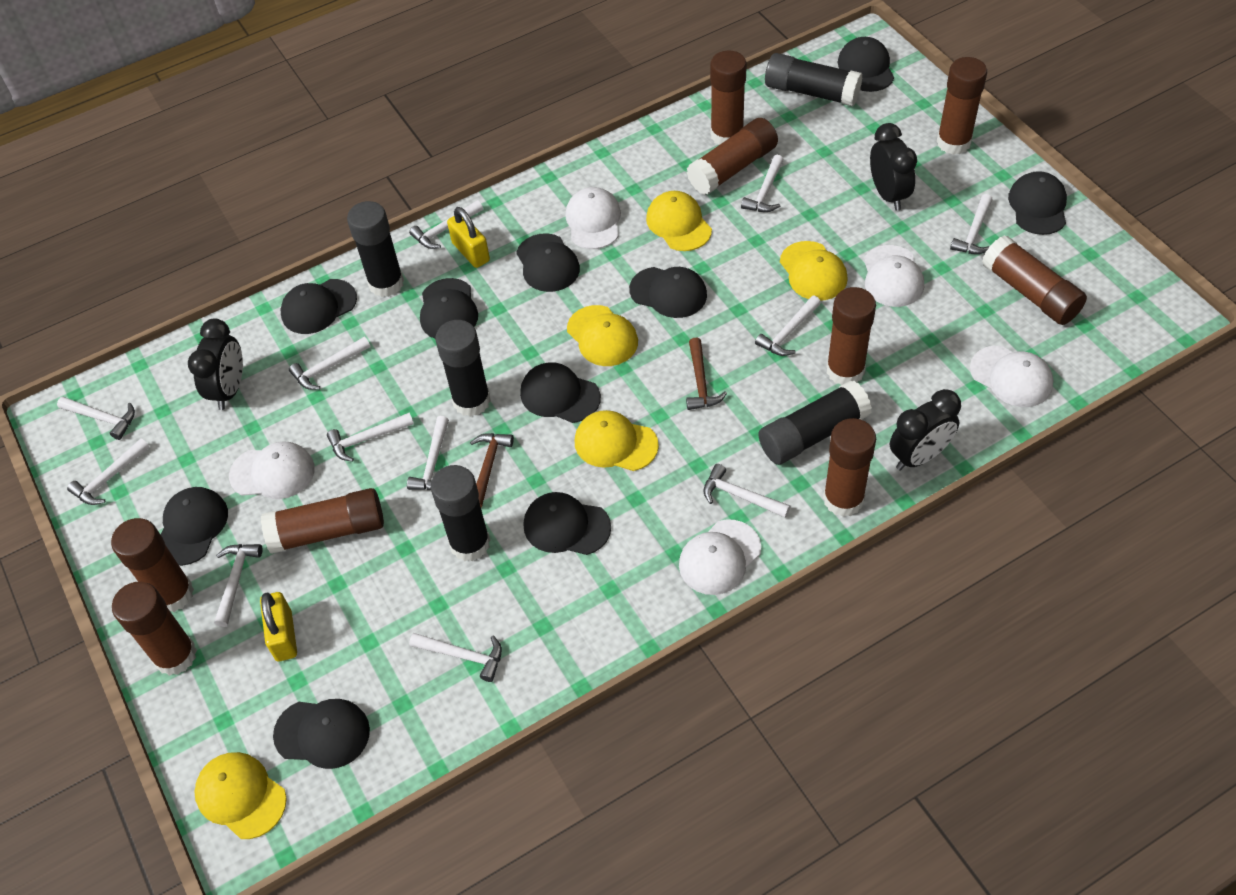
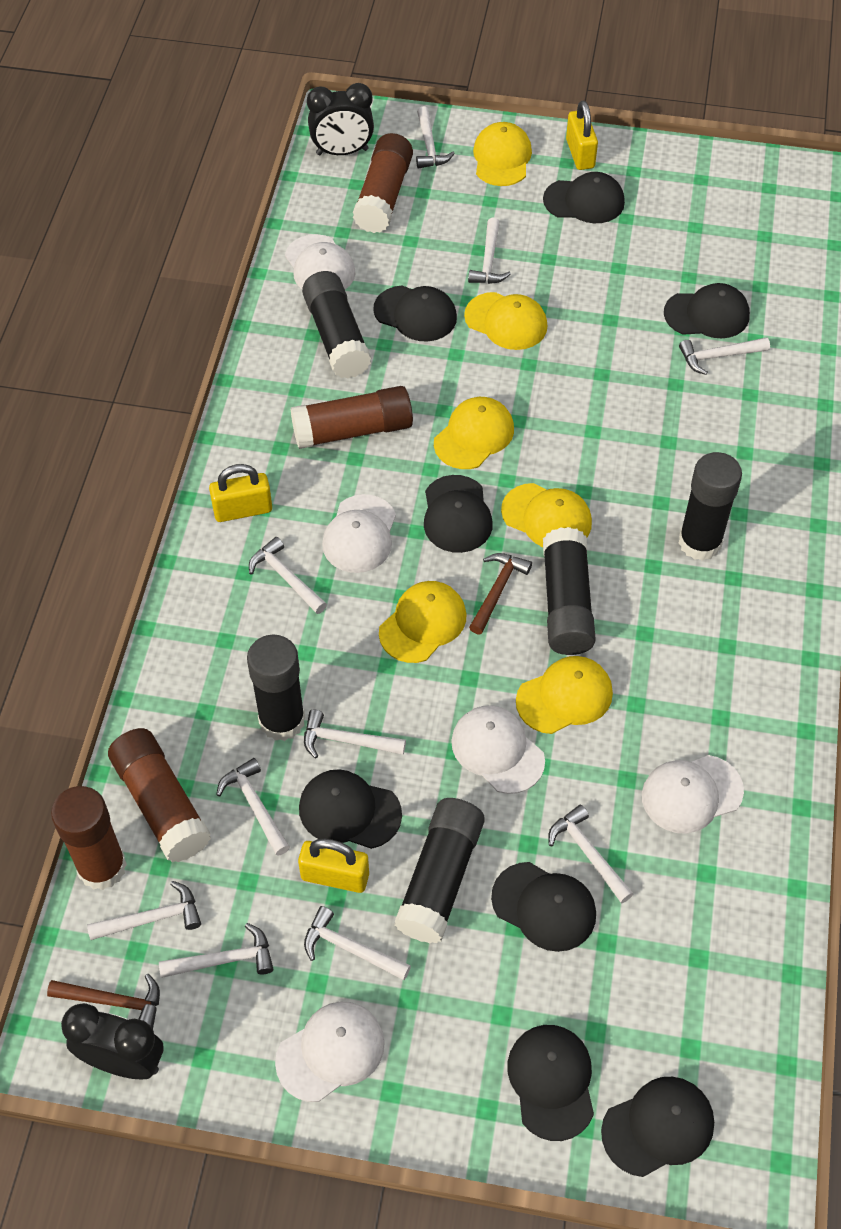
black cap: [160,487,228,566] [273,699,370,769] [281,279,357,334] [420,278,478,339] [516,233,580,292] [520,362,601,423] [523,492,611,555] [629,267,707,318] [837,37,894,92] [1008,171,1067,235] = 10 -> [299,769,402,849] [373,286,457,341] [424,475,493,553] [491,862,596,952] [507,1025,594,1141] [543,172,625,223] [601,1077,714,1177] [664,283,750,338] = 8
black clock: [188,319,243,410] [870,123,917,211] [890,389,961,470] = 3 -> [61,1003,164,1079] [307,83,374,155] = 2
brown glue stick: [111,518,194,612] [112,582,197,676] [261,488,384,554] [687,118,778,195] [710,51,747,145] [823,418,876,517] [827,287,876,385] [937,57,987,155] [982,235,1087,325] = 9 -> [51,786,127,890] [108,728,211,862] [290,386,413,449] [353,133,413,233] = 4
white hammer: [57,397,135,440] [67,438,150,505] [214,544,262,627] [289,337,370,390] [327,413,414,462] [407,416,449,490] [409,200,483,249] [409,633,502,682] [704,464,791,518] [741,155,784,212] [755,296,821,356] [950,194,992,254] = 12 -> [87,881,201,940] [159,923,273,978] [216,758,290,856] [249,537,327,614] [304,709,406,758] [304,906,411,980] [416,106,455,169] [468,218,511,284] [548,805,633,904] [679,337,770,375] = 10
yellow cap: [194,752,287,839] [567,305,638,366] [575,410,659,471] [646,191,712,251] [780,241,848,301] = 5 -> [379,581,466,663] [434,397,514,469] [464,292,547,350] [473,122,532,186] [501,483,592,547] [516,656,613,734] = 6
yellow padlock: [260,592,297,661] [447,207,490,268] = 2 -> [209,464,272,522] [298,839,369,893] [566,101,598,170] = 3

